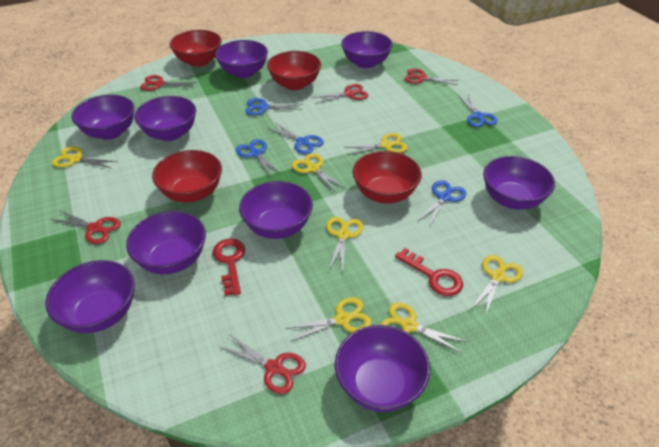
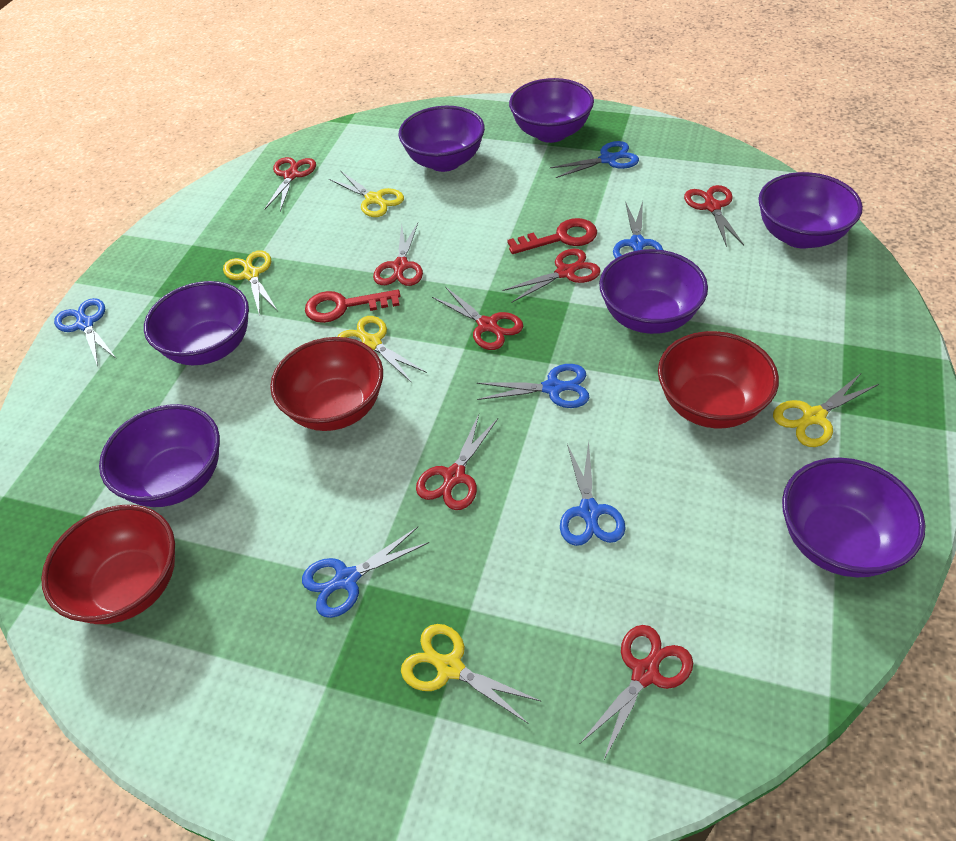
blue scissors: [236,139,283,177] [245,98,303,116] [268,123,324,154] [418,180,466,227] [458,94,497,127] = 5 -> [54,298,116,366] [302,527,429,618] [477,364,590,408] [550,141,639,178] [560,442,626,546] [613,201,663,259] = 6
purple bowl: [45,260,135,333] [71,95,135,140] [126,211,206,274] [134,96,196,141] [215,40,268,78] [239,181,313,239] [335,325,430,412] [341,31,393,68] [483,156,555,210] = 9 -> [99,404,220,507] [144,281,249,365] [398,106,485,172] [509,78,594,143] [599,249,708,334] [758,172,863,249] [782,458,926,577] = 7
red bowl: [152,150,222,203] [170,30,221,67] [267,51,321,90] [353,151,422,203] = 4 -> [41,505,175,624] [270,337,383,431] [658,331,779,428] = 3
red scissors: [50,210,121,244] [140,75,197,91] [220,334,306,394] [312,84,368,104] [404,68,459,85] = 5 -> [264,157,316,211] [373,223,423,286] [416,414,498,510] [432,287,523,350] [502,249,601,302] [580,625,693,761] [684,185,744,247] = 7
yellow scissors: [52,146,118,168] [285,297,372,342] [292,153,345,193] [326,217,363,271] [344,133,408,155] [380,302,468,354] [471,255,523,316] = 7 -> [223,250,277,316] [329,171,404,217] [337,316,427,383] [401,624,542,724] [773,373,879,447] = 5

